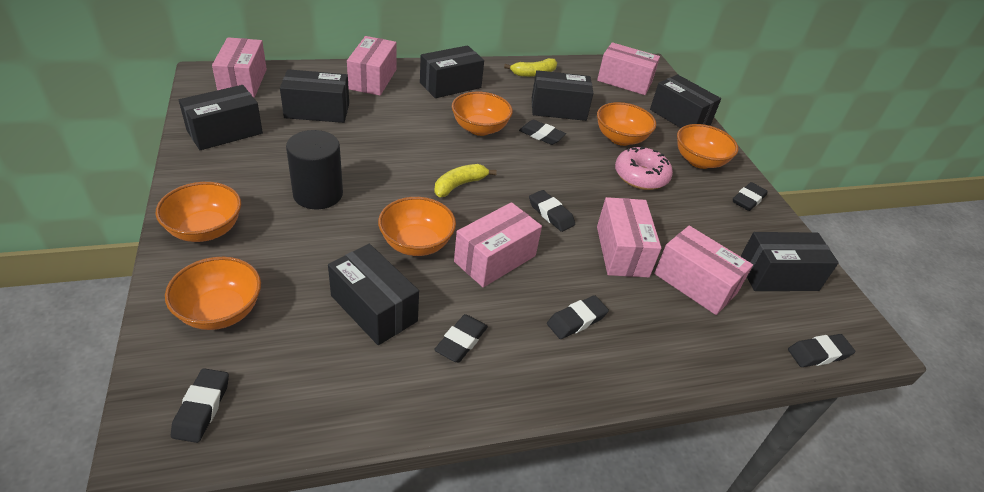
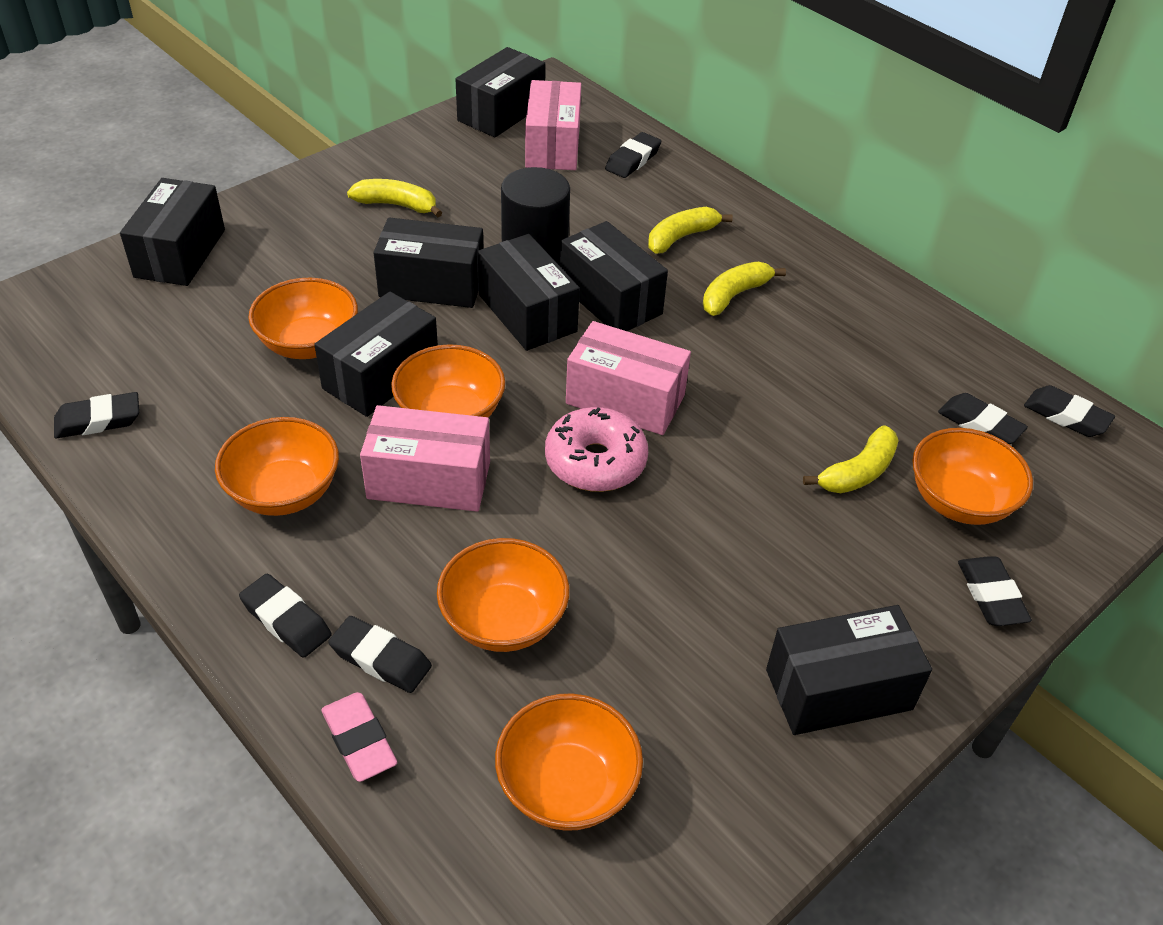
pink box: [212,37,267,98] [347,36,397,96] [454,202,542,287] [597,42,660,95] [597,197,661,277] [654,226,753,315] = 6 -> [360,405,490,512] [525,80,581,170] [566,321,691,435] = 3
pink eraser: none = 0 -> [322,692,397,782] = 1
yellow banana: [434,164,497,197] [504,58,557,77] = 2 -> [347,179,442,217] [648,207,733,254] [703,262,786,316] [803,425,899,493] = 4

